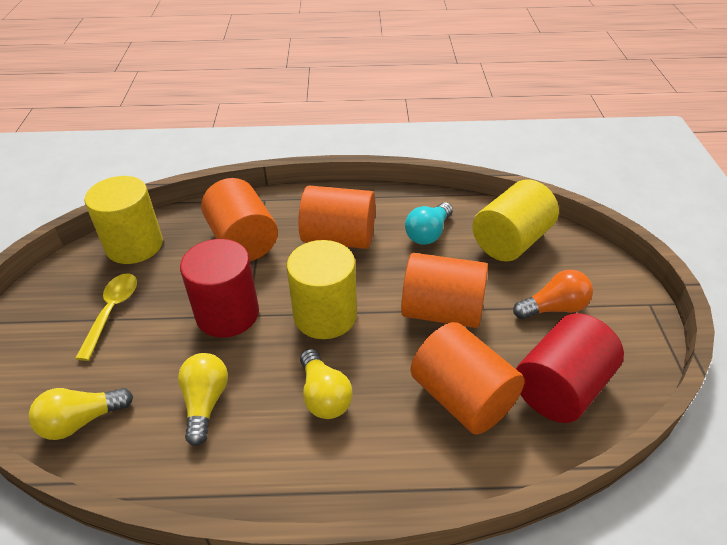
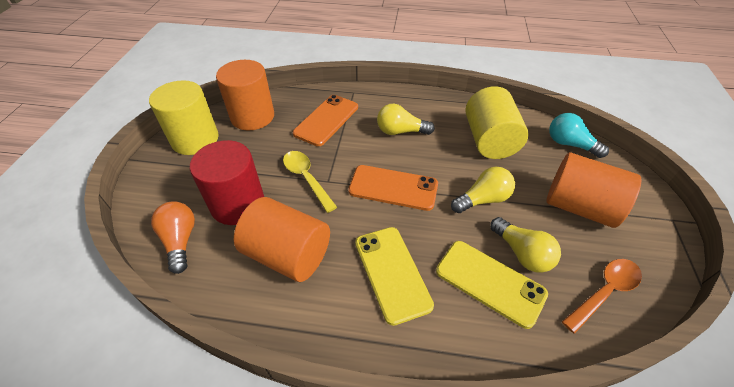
orange cylinder: [201,178,278,261] [298,186,375,249] [401,253,488,328] [411,322,525,435] = 4 -> [216,60,274,130] [234,197,330,282] [546,152,641,228] = 3
orange phone: none = 0 -> [293,95,358,146] [348,165,438,211] = 2
orange spoon: none = 0 -> [562,259,642,334] = 1
red cylinder: [180,239,259,338] [516,313,624,423] = 2 -> [190,140,264,225] = 1
yellow cylinder: [84,176,163,264] [287,240,357,339] [472,180,559,262] = 3 -> [149,80,218,155] [465,86,529,159] = 2
yellow phone: none = 0 -> [355,227,434,326] [436,241,548,329] = 2

